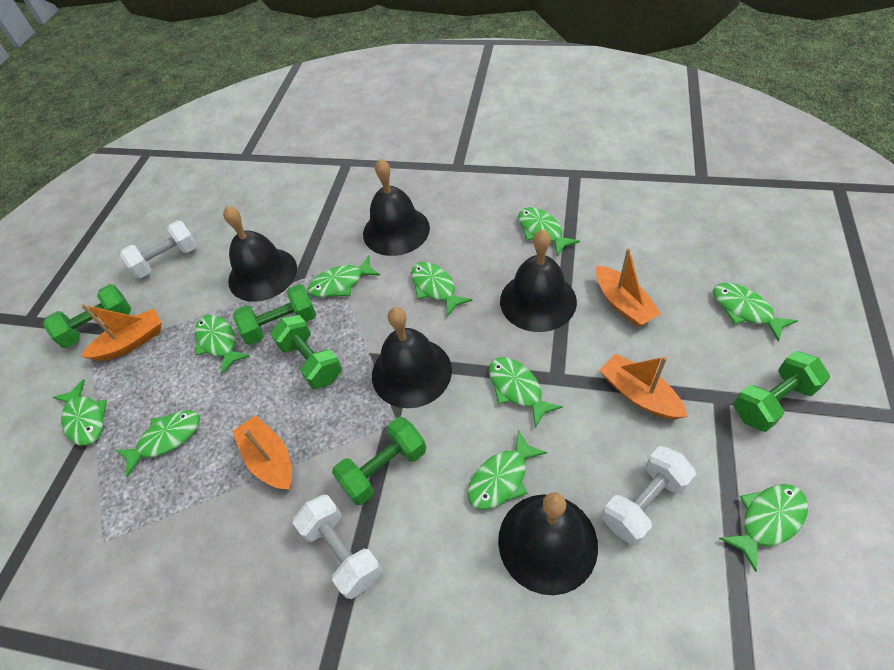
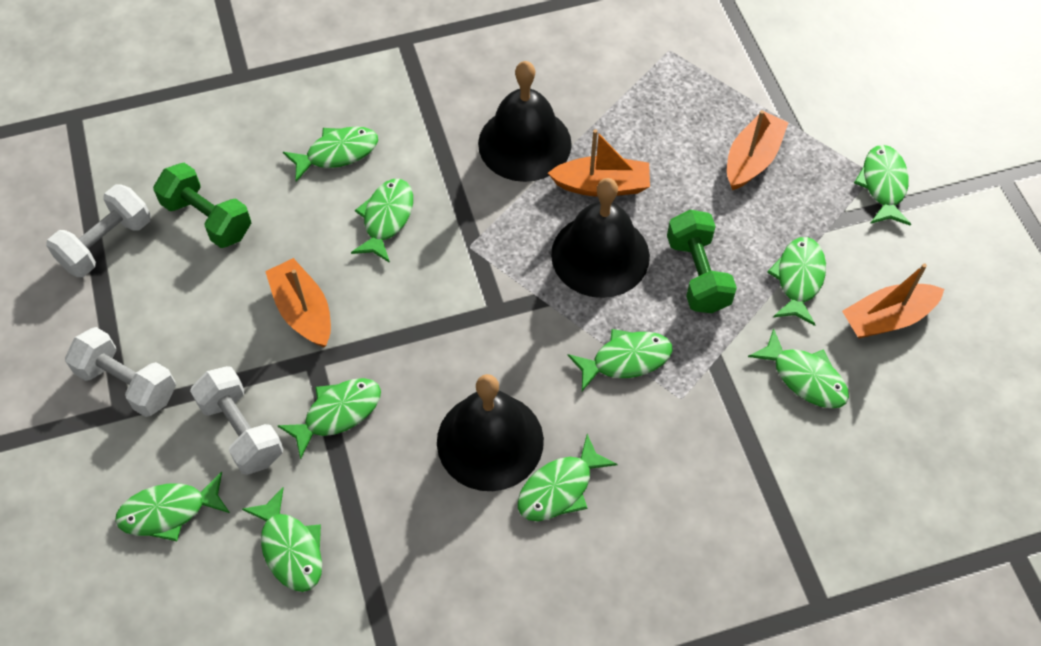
black bell: [223,206,297,302] [363,158,430,256] [372,307,452,408] [498,492,598,595] [500,229,577,332] = 5 -> [437,374,544,491] [478,61,572,182] [551,178,650,298] = 3
green dumbbell: [43,284,131,348] [233,284,316,345] [270,315,342,389] [332,417,426,505] [733,351,830,432] = 5 -> [153,163,251,248] [667,210,737,313] = 2

